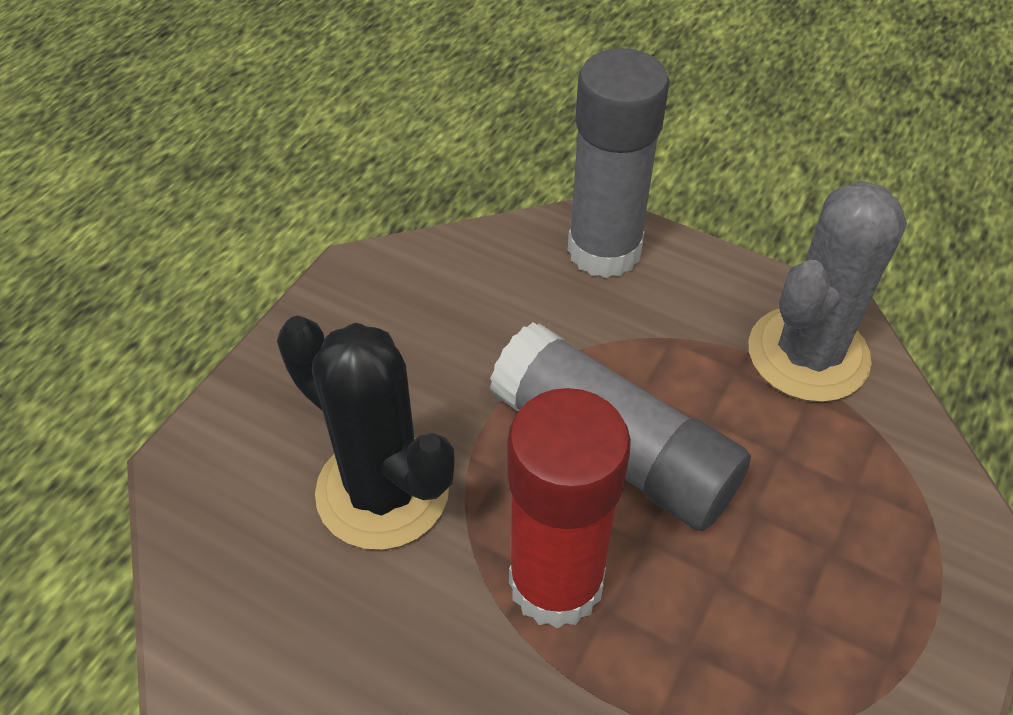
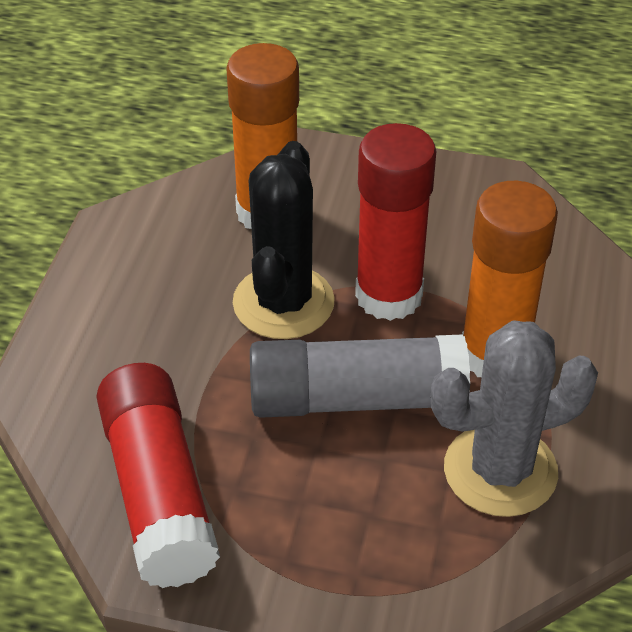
grey glue stick: [490,322,751,531] [568,48,669,278] = 2 -> [250,334,470,418] = 1
orange glue stick: none = 0 -> [226,43,299,229] [462,181,558,377] = 2
red glue stick: [508,388,631,629] = 1 -> [96,363,220,588] [355,123,436,321] = 2

